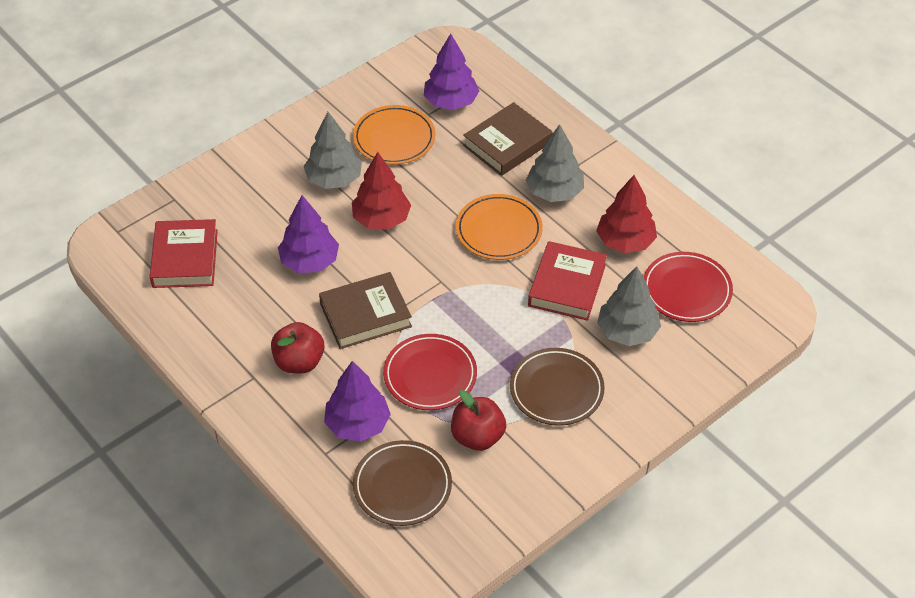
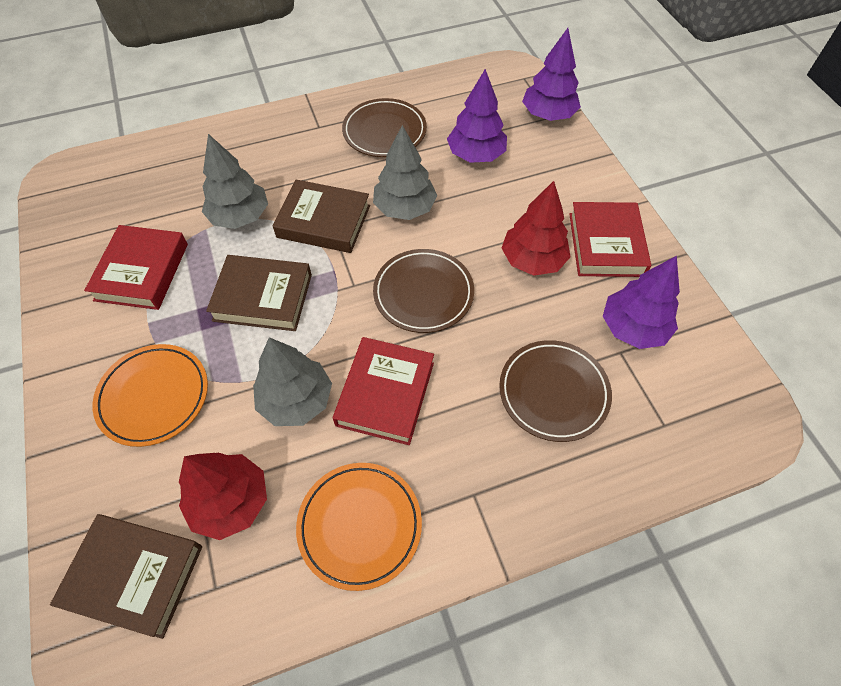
brown book: [319,272,412,349] [463,102,552,176] = 2 -> [50,514,202,639] [206,255,312,331] [273,180,370,253] = 3
brown plate: [353,440,452,526] [510,348,605,426] = 2 -> [342,98,427,157] [373,249,474,333] [499,340,612,442] = 3
red apple: [271,322,324,373] [451,390,506,451] = 2 -> none = 0
red book: [150,219,218,288] [528,241,607,321] = 2 -> [84,225,188,310] [333,337,434,445] [569,202,651,277] = 3
red plate: [383,334,477,410] [643,252,733,322] = 2 -> none = 0

